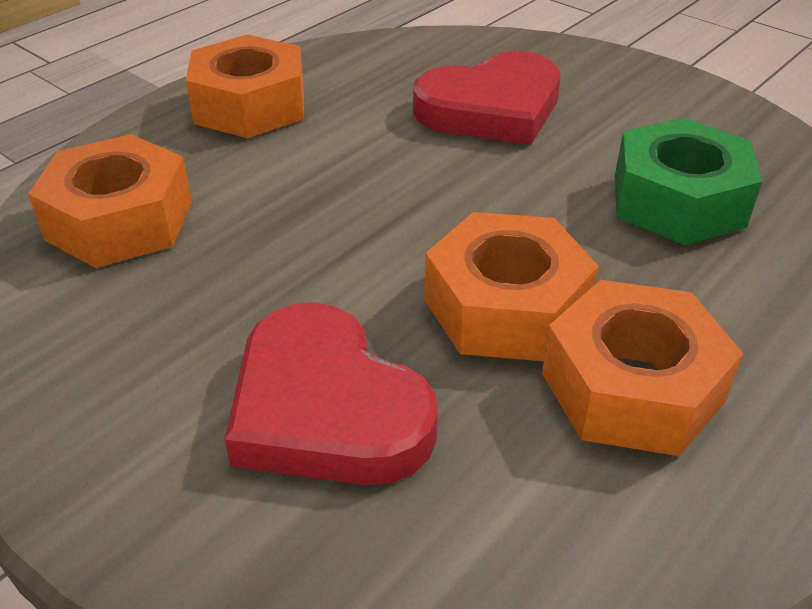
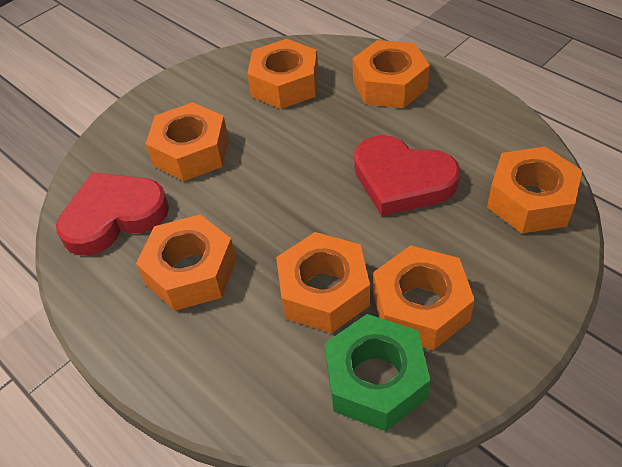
orange nut: [28,134,192,268] [186,34,304,138] [425,212,599,361] [542,280,743,456] = 4 -> [136,215,237,311] [146,102,229,181] [247,39,319,109] [276,232,370,333] [352,40,430,108] [373,245,475,350] [487,147,582,233] = 7

